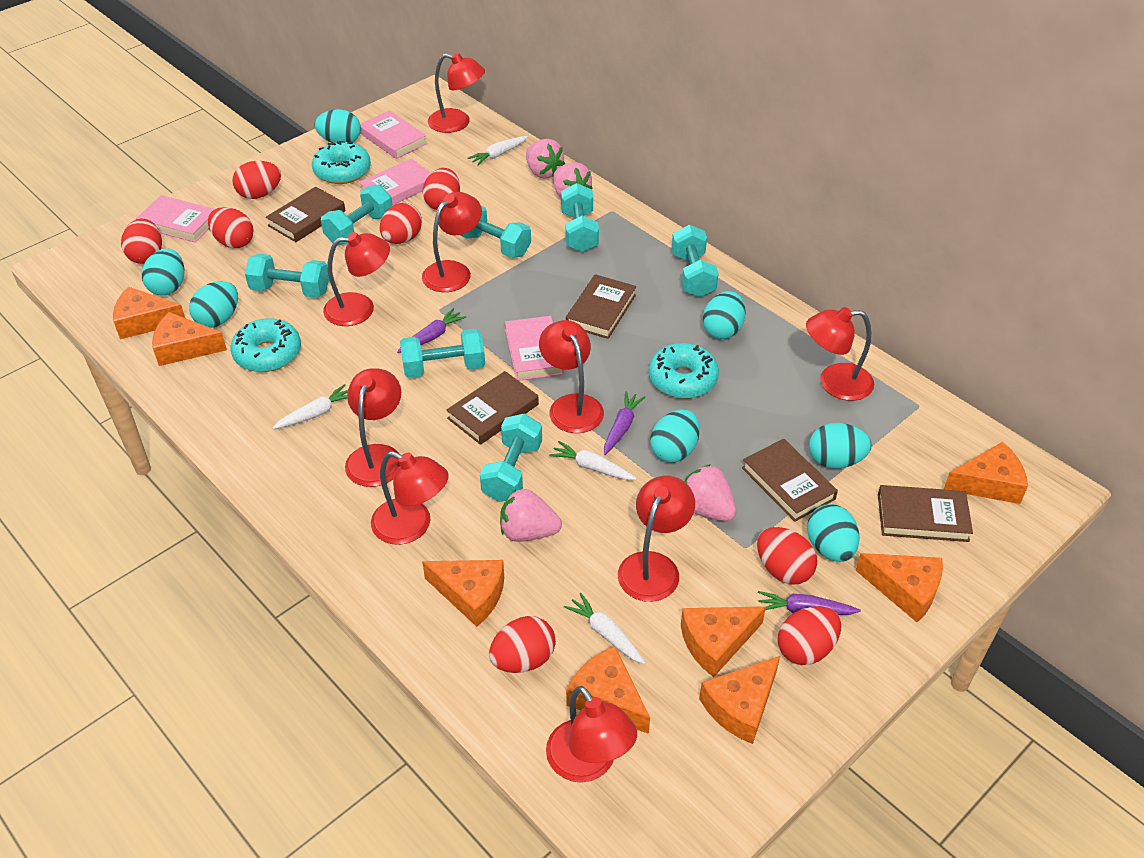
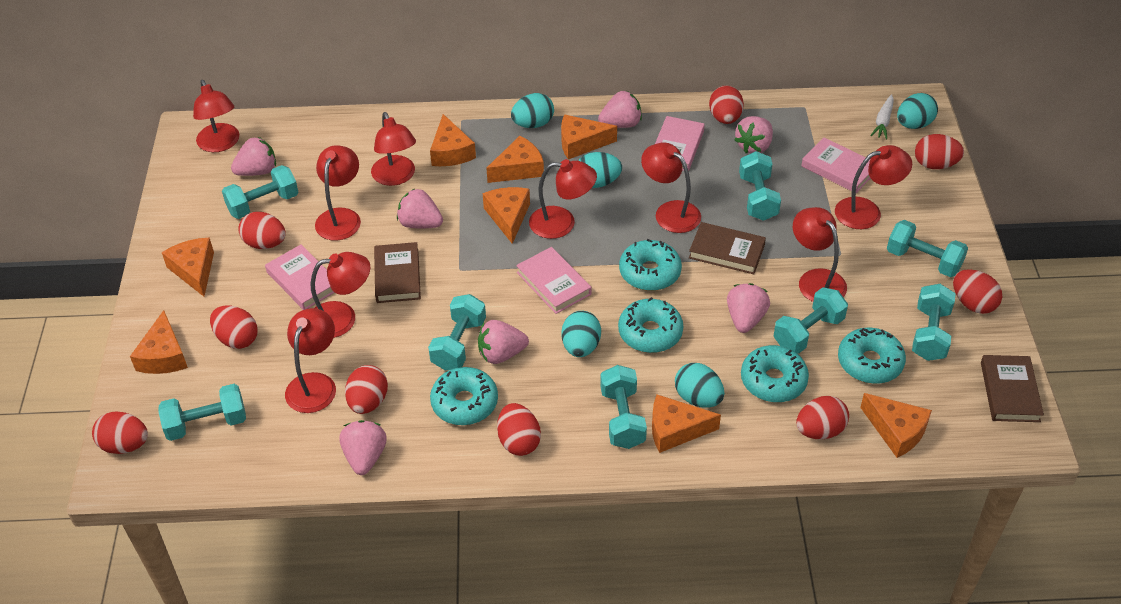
brown book: [266,187,345,242] [446,371,539,445] [566,274,636,339] [742,439,838,522] [878,485,973,542] = 5 -> [374,242,421,303] [689,222,766,274] [981,355,1044,422] = 3
pink strawberry: [500,489,562,542] [526,139,565,179] [553,162,593,198] [684,464,736,521] = 4 -> [231,137,276,176] [340,420,387,475] [397,189,443,229] [478,320,529,364] [598,91,642,128] [727,283,770,333] [735,116,773,153] = 7
purple carrot: [397,308,466,353] [604,391,645,455] [758,591,861,615] = 3 -> none = 0
red egg: [121,219,162,264] [208,207,254,248] [232,161,281,199] [380,203,422,244] [423,168,460,210] [489,616,556,673] [757,527,817,585] [778,606,841,665] = 8 -> [92,411,148,454] [210,306,258,349] [238,212,286,249] [345,365,388,414] [497,403,541,456] [709,85,744,124] [796,396,849,440] [915,134,964,169] [953,269,1002,314] = 9
turquoise donut: [231,318,301,372] [312,141,371,184] [648,343,719,399] = 3 -> [430,367,498,425] [618,297,683,353] [619,239,682,291] [741,345,809,402] [838,328,906,384] = 5
turquoise dumbbell: [245,254,329,298] [321,185,393,245] [400,329,485,378] [460,206,531,258] [480,414,542,502] [561,183,599,252] [672,225,719,297] = 7 -> [158,384,246,441] [222,165,298,219] [428,294,486,371] [600,365,647,449] [739,151,781,221] [773,287,848,354] [887,220,968,277] [912,284,956,361] = 8
turquoise egg: [142,249,184,295] [189,281,238,328] [315,109,361,143] [650,410,700,462] [703,291,746,339] [807,504,860,562] [809,423,872,469] = 7 -> [511,93,554,128] [561,311,601,357] [578,152,622,188] [675,363,724,407] [897,93,938,129] = 5
white carrot: [272,384,348,429] [468,136,528,166] [549,441,637,480] [564,593,645,664] = 4 -> [870,94,894,139] = 1

